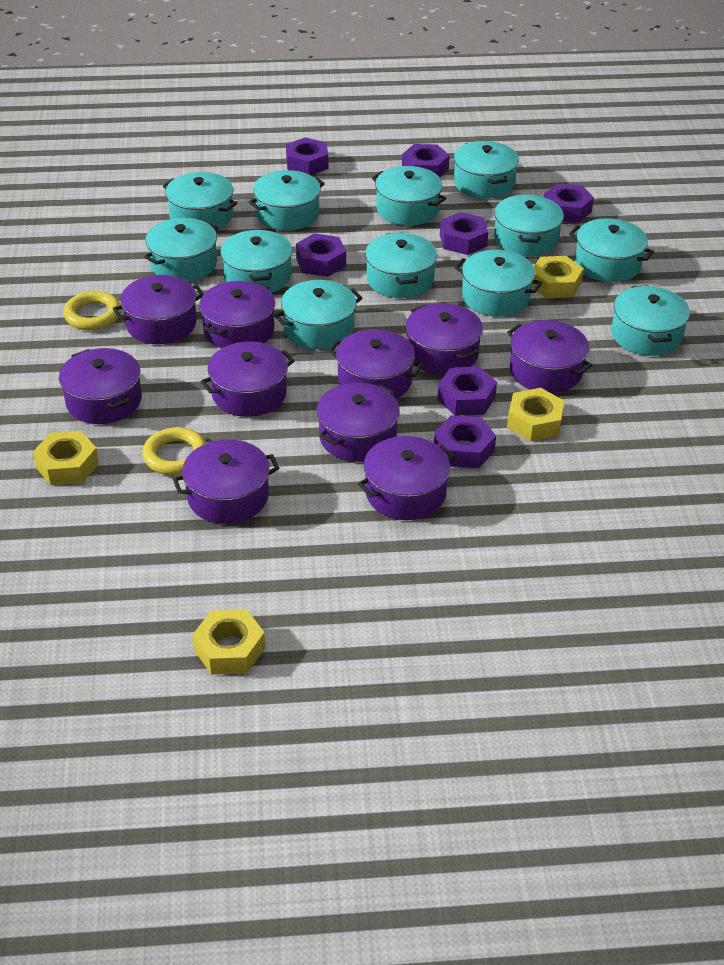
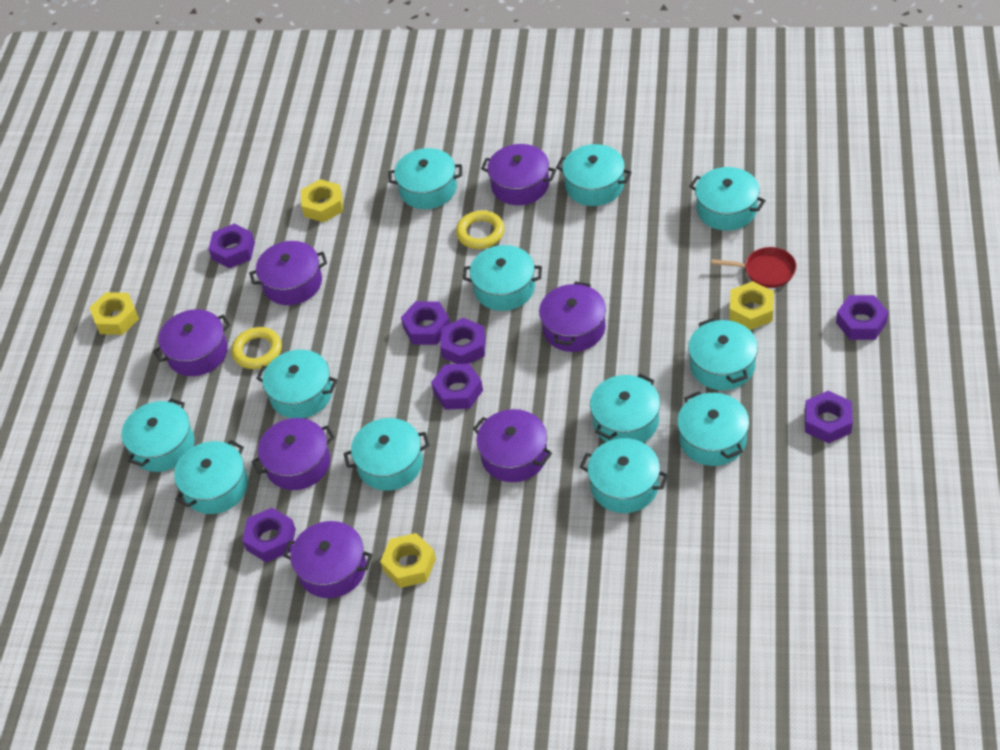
purple pot: [59,348,142,424] [113,275,204,344] [173,439,279,524] [199,281,275,348] [200,341,295,417] [317,383,400,462] [328,329,423,399] [358,436,455,520] [406,303,483,375] [507,320,592,393] = 10 -> [153,309,231,376] [249,241,327,305] [252,418,335,490] [283,521,373,598] [473,409,552,482] [481,144,556,205] [539,281,606,352] = 7
red pan: none = 0 -> [711,247,797,288] = 1

